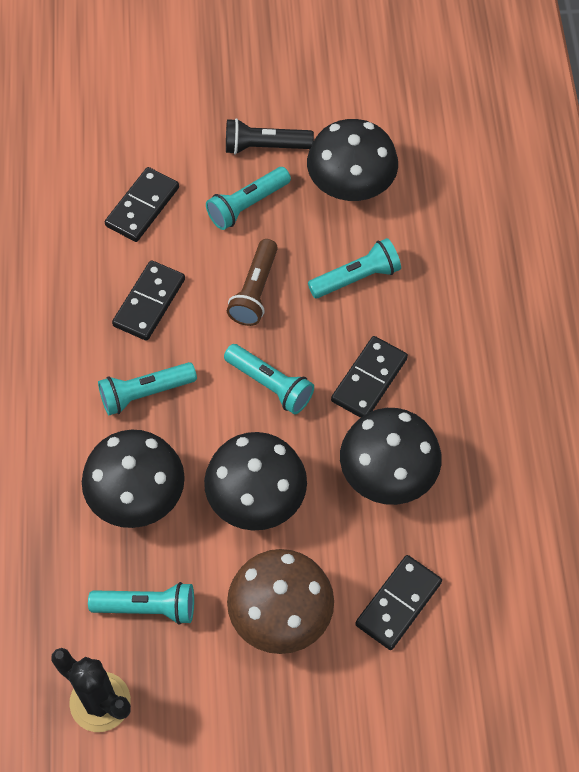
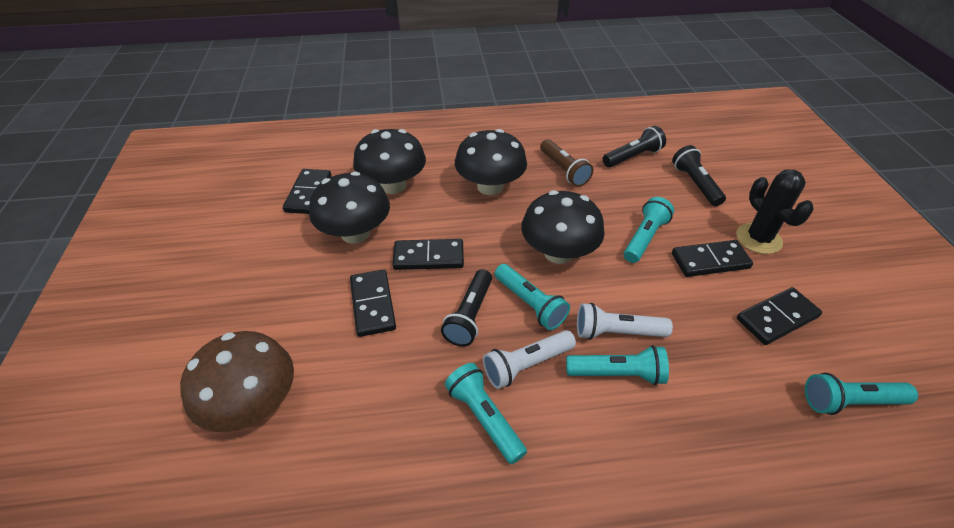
black domino: [105,167,179,242] [112,260,185,341] [331,336,408,418] [355,555,442,650] = 4 -> [283,169,331,214] [350,269,396,337] [392,239,464,270] [672,240,753,277] [737,287,822,345] = 5
black flashlight: [226,118,314,155] = 1 -> [441,269,492,347] [603,126,666,167] [672,145,726,206] = 3
white flashlight: none = 0 -> [483,330,576,389] [577,303,673,340] = 2

